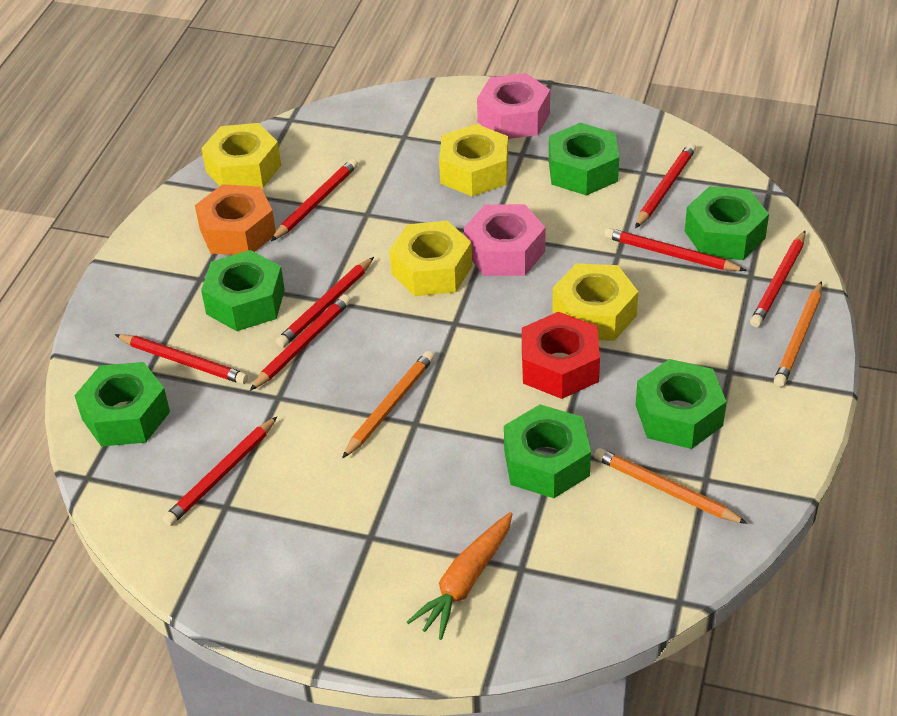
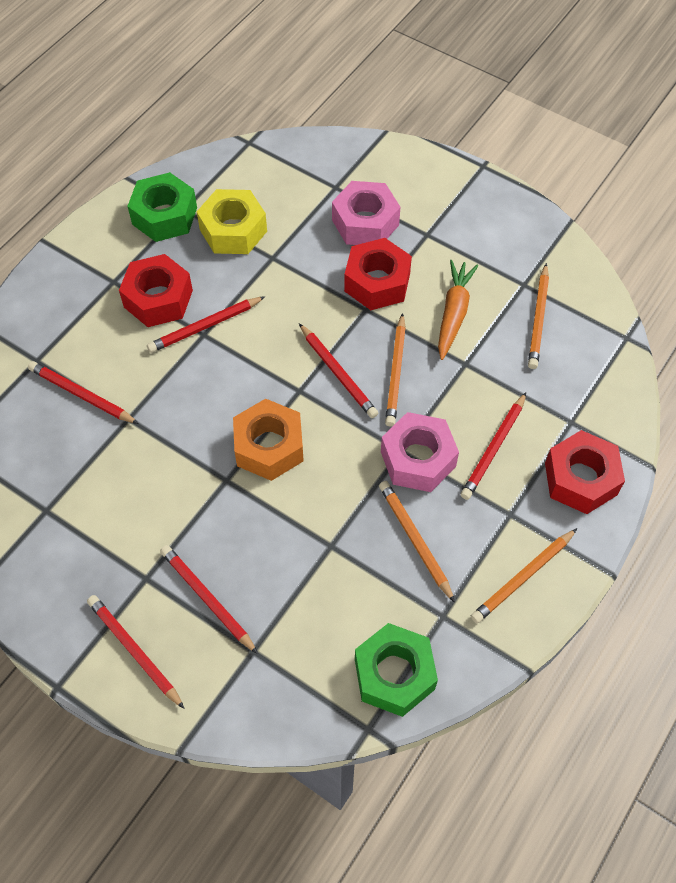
green nut: [74,362,170,446] [201,250,285,331] [504,404,591,498] [549,123,619,195] [636,359,727,449] [685,186,769,260] = 6 -> [127,172,197,242] [355,623,438,717] = 2
orange pencil: [342,351,434,459] [594,448,748,524] [774,281,822,387] = 3 -> [379,481,455,603] [385,313,406,426] [471,528,577,623] [528,263,549,369] = 4
red nut: [522,312,600,399] = 1 -> [119,254,193,327] [344,238,412,310] [545,430,625,514] = 3
red pencil: [115,334,248,384] [162,416,278,526] [250,294,351,391] [271,159,358,241] [276,257,374,348] [604,228,746,271] [635,143,696,228] [750,230,806,327] = 8 -> [28,361,139,424] [87,595,185,709] [147,296,266,353] [160,545,258,654] [299,323,378,418] [460,393,526,500] = 6
yellow nut: [201,123,281,188] [390,221,472,296] [439,124,508,197] [552,263,638,341] = 4 -> [197,189,267,254] = 1

